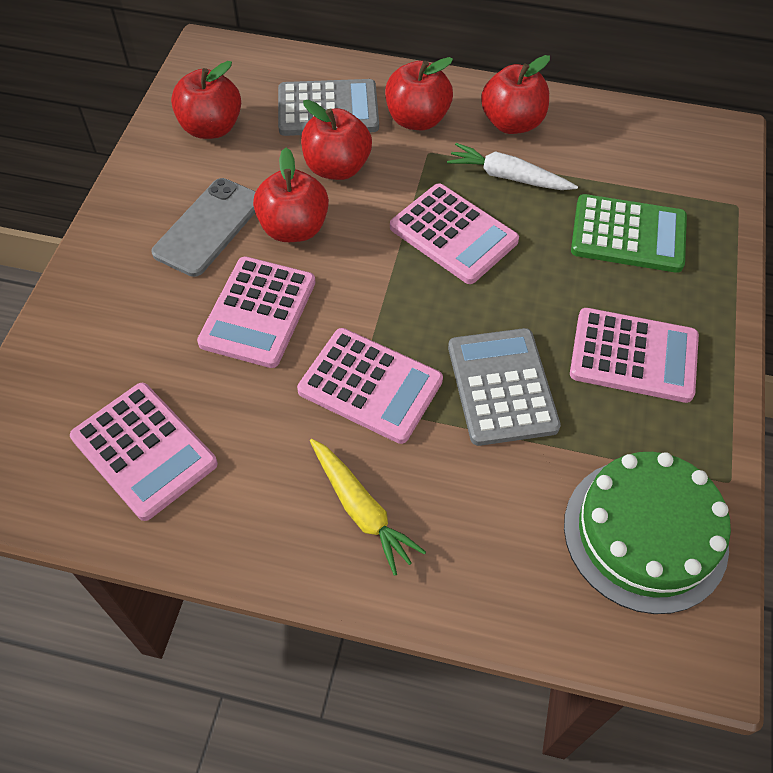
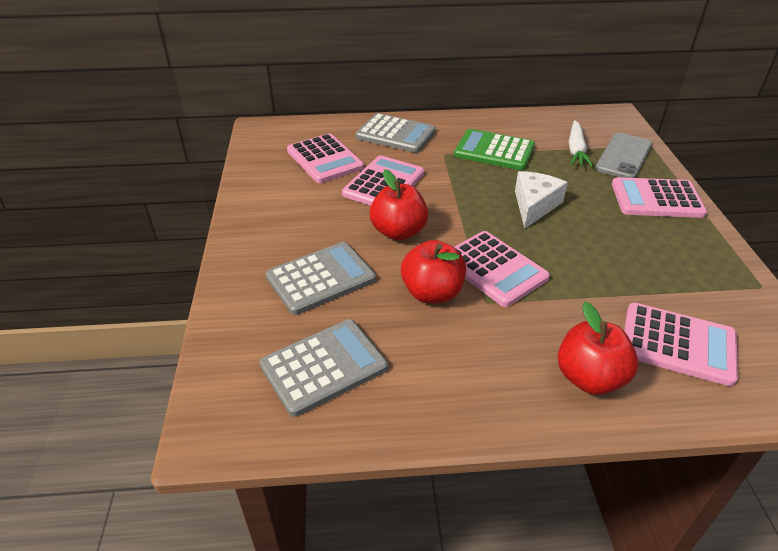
green cake: [564,452,731,614] = 1 -> none = 0
grey calculator: [278,79,379,136] [448,328,561,446] = 2 -> [260,319,388,417] [266,242,376,315] [356,113,436,153] = 3
red apple: [171,61,241,139] [253,148,329,242] [301,100,372,180] [385,57,453,130] [481,55,550,134] = 5 -> [370,169,428,241] [401,240,466,304] [558,302,638,395] = 3
white cheese: none = 0 -> [515,171,568,228] = 1
yellow carrot: [310,439,426,576] = 1 -> none = 0

